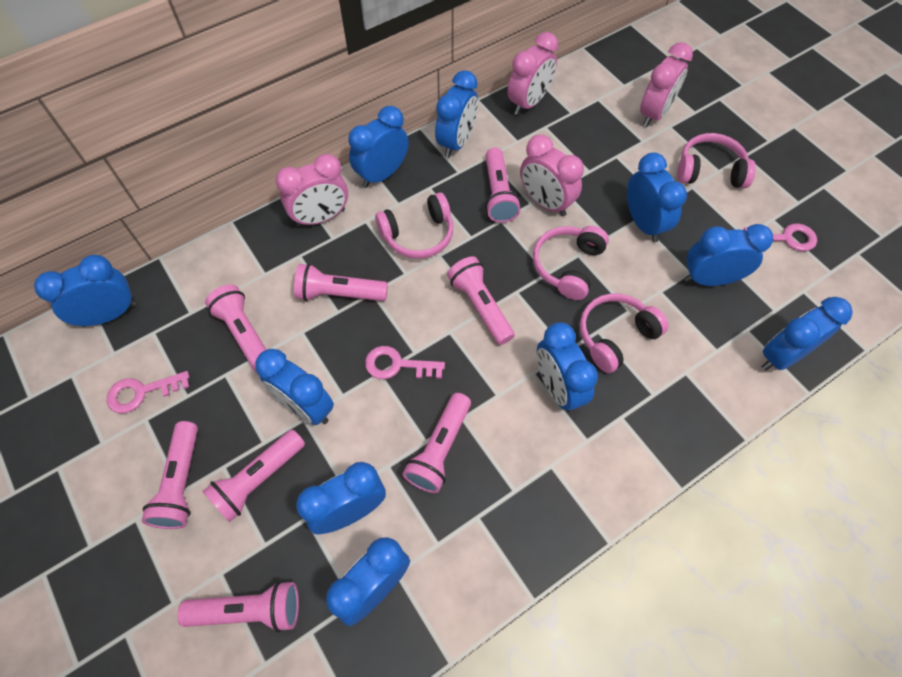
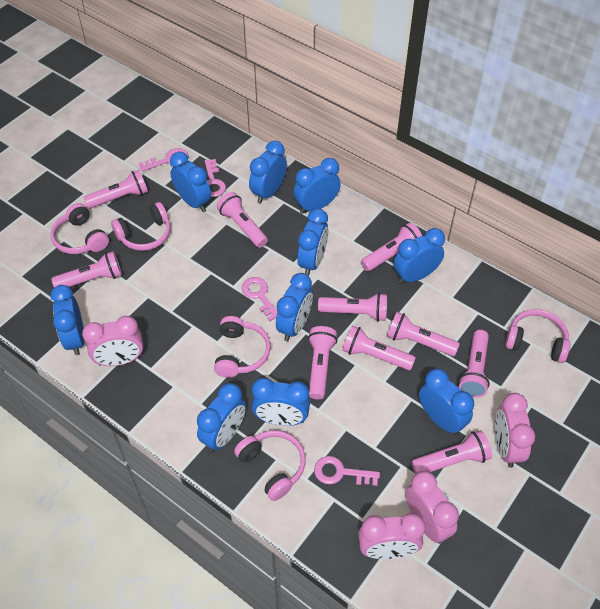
pink flashlight: [142,421,198,529] [177,581,299,633] [202,429,305,522] [205,285,266,373] [294,263,388,301] [402,393,471,493] [447,256,515,345] [485,148,521,223] = 8 -> [51,251,122,288] [83,170,148,209] [217,192,268,248] [308,326,337,399] [318,293,387,321] [342,325,416,370] [361,223,422,271] [387,312,460,356] [411,430,492,474] [458,330,490,398] = 10
pink headphones: [375,192,453,259] [533,226,609,300] [580,294,669,373] [677,133,756,188] = 4 -> [50,203,109,254] [111,202,171,251] [214,316,271,378] [234,431,306,501] [505,309,571,363] = 5
pink key: [107,371,190,413] [365,346,445,379] [744,224,817,251] = 3 -> [139,148,189,171] [205,159,226,197] [242,277,278,321] [314,456,380,486] = 4

